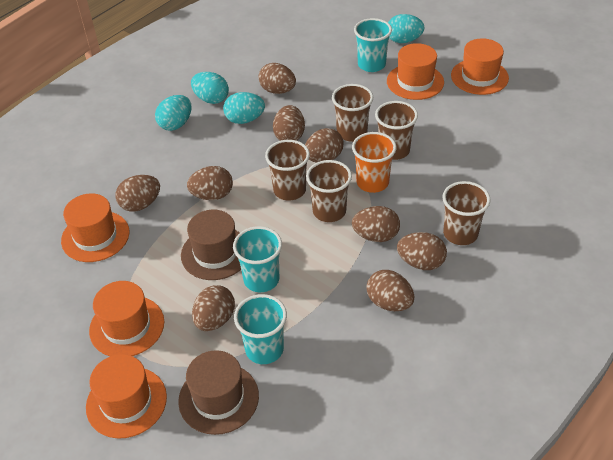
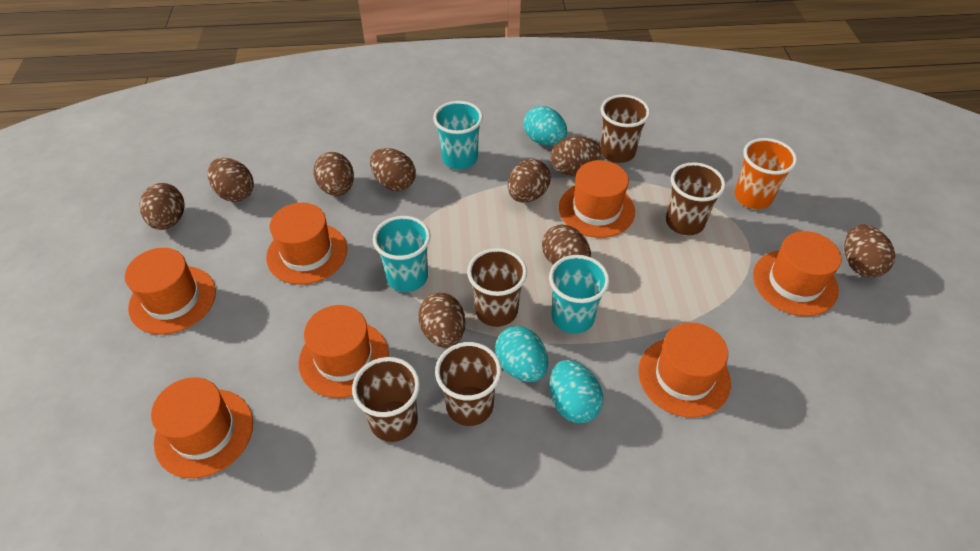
brown hat: [178,350,259,435] [181,210,241,280] = 2 -> none = 0
orange hat: [61,193,130,262] [86,354,167,439] [89,281,164,356] [387,43,444,100] [451,38,509,95] = 5 -> [125,248,216,335] [151,377,253,478] [266,203,347,285] [299,305,389,398] [559,160,635,238] [638,323,731,418] [753,231,842,316] = 7
turquoise egg: [155,95,191,131] [191,72,229,104] [223,92,265,124] [388,14,425,43] = 4 -> [495,326,548,382] [524,106,567,145] [550,360,603,423] = 3

